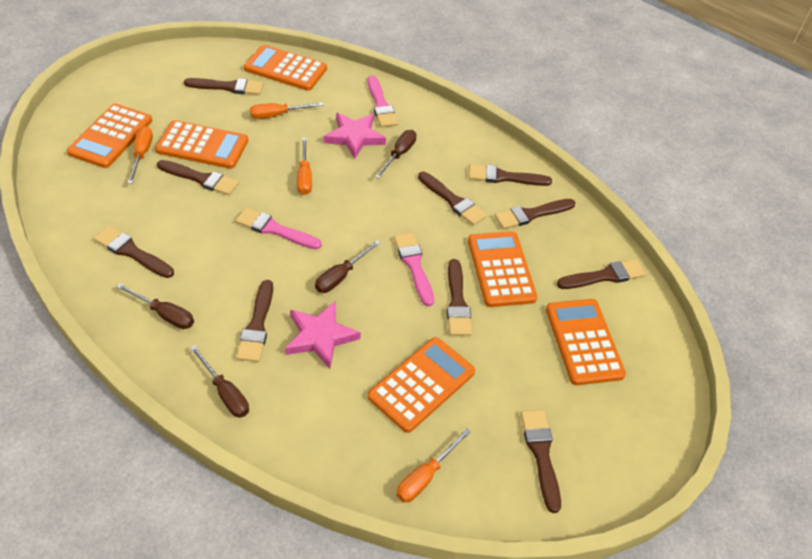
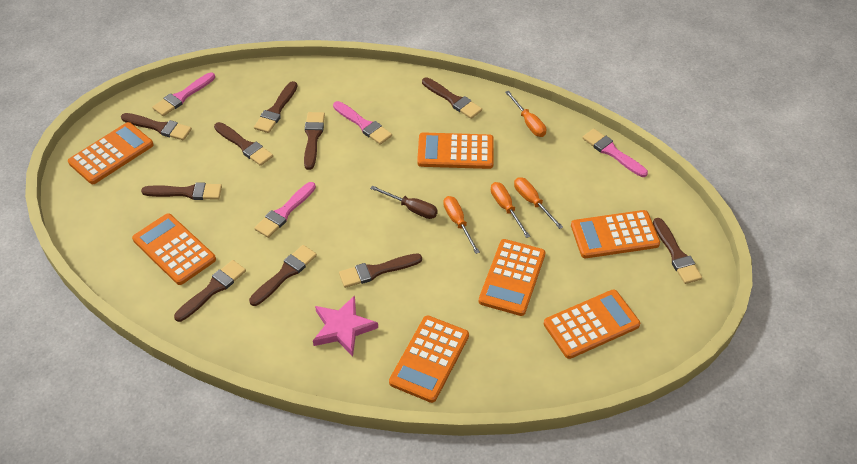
brown screwdriver: [116,283,194,329] [190,345,249,418] [315,240,380,293] [375,130,417,179] = 4 -> [370,185,438,219] = 1
orange calculator: [67,104,152,168] [155,120,248,169] [244,45,327,91] [368,337,475,433] [468,231,537,307] [546,299,626,385] = 6 -> [68,122,154,184] [132,213,216,285] [389,316,469,403] [417,132,494,169] [479,239,545,316] [544,290,640,359] [571,210,660,258] = 7
pink brush: [235,208,322,249] [368,76,398,127] [394,232,434,306] = 3 -> [152,72,215,116] [254,182,316,238] [333,101,392,145] [582,129,648,177] = 4
pink star: [285,301,361,369] [324,113,386,159] = 2 -> [313,295,378,357] = 1

